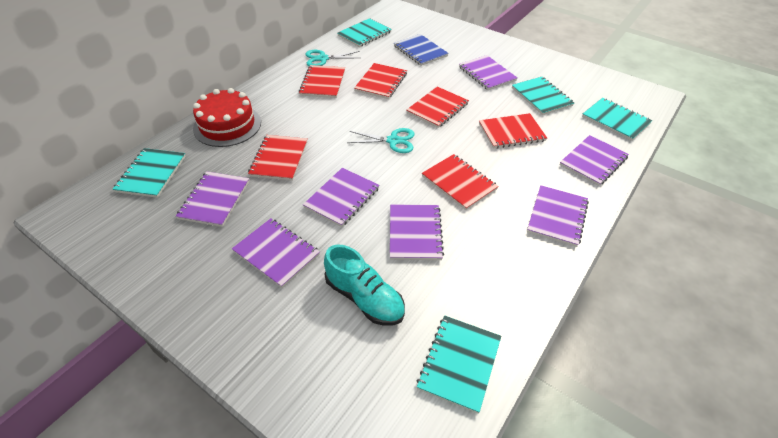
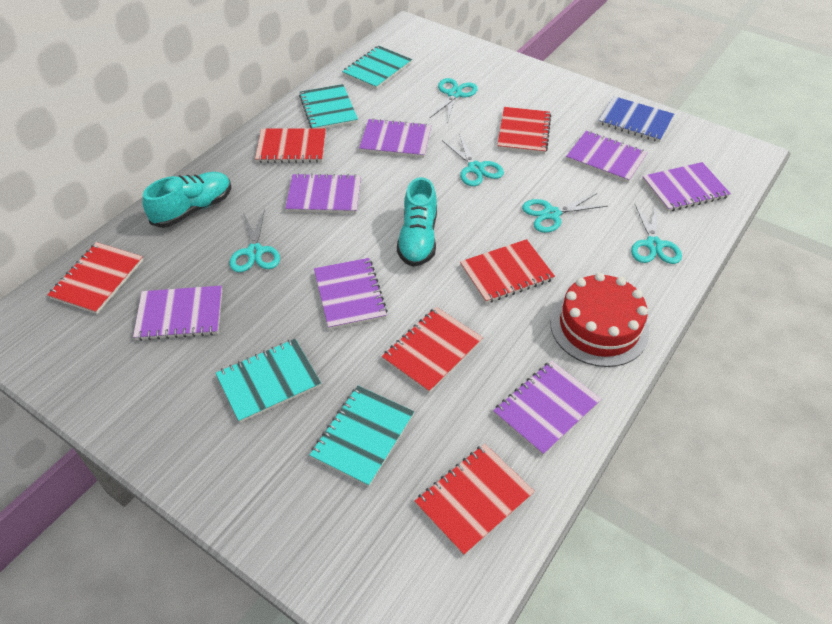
turquoise notebook: [113,148,186,198] [338,18,392,47] [417,315,501,414] [512,77,574,115] [582,98,652,141] = 5 -> [216,339,321,423] [299,84,358,128] [310,386,414,487] [342,46,412,89] = 4
turquoise scissors: [306,50,359,66] [347,128,414,153] = 2 -> [230,209,280,272] [429,78,478,120] [442,134,504,186] [522,193,608,233] [631,204,682,264] = 5
turquoise shoe: [324,244,405,326] = 1 -> [143,172,232,228] [397,177,437,267] = 2

